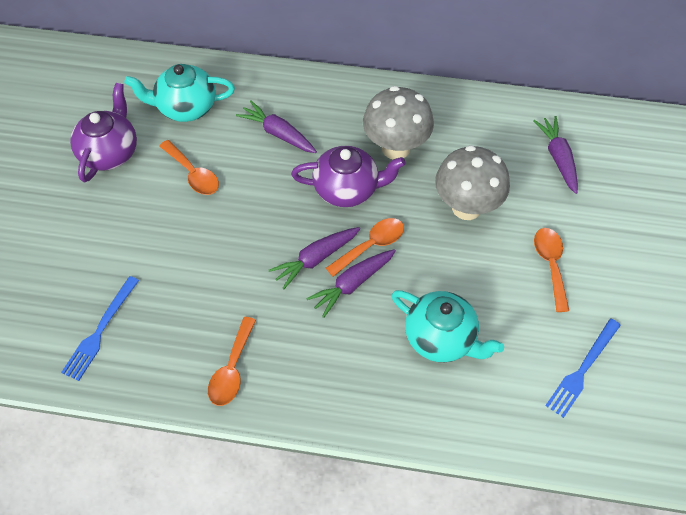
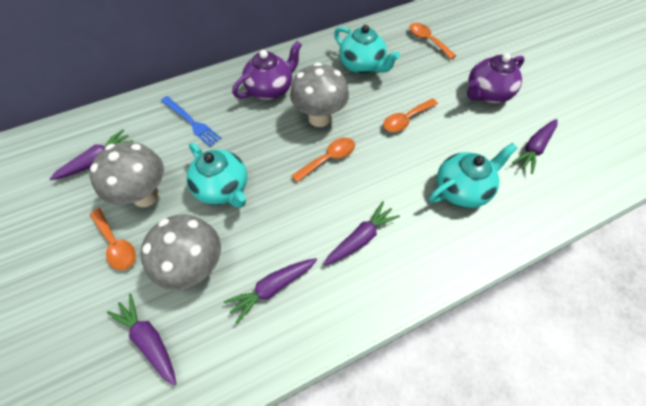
blue fork: [61,276,139,381] [545,319,621,418] = 2 -> [161,96,222,147] = 1
grey mushroom: [363,86,434,160] [435,145,510,220] = 2 -> [90,142,164,207] [140,214,221,290] [290,62,349,127] = 3
purple carrot: [236,100,317,153] [269,227,361,289] [306,249,396,318] [533,116,578,194] = 4 -> [50,129,133,180] [107,294,176,386] [224,258,317,324] [324,201,400,265] [512,119,557,174] = 5
turquoise teapot: [124,64,235,122] [391,290,504,362] = 2 -> [187,143,247,208] [334,25,400,74] [429,143,517,208] = 3

